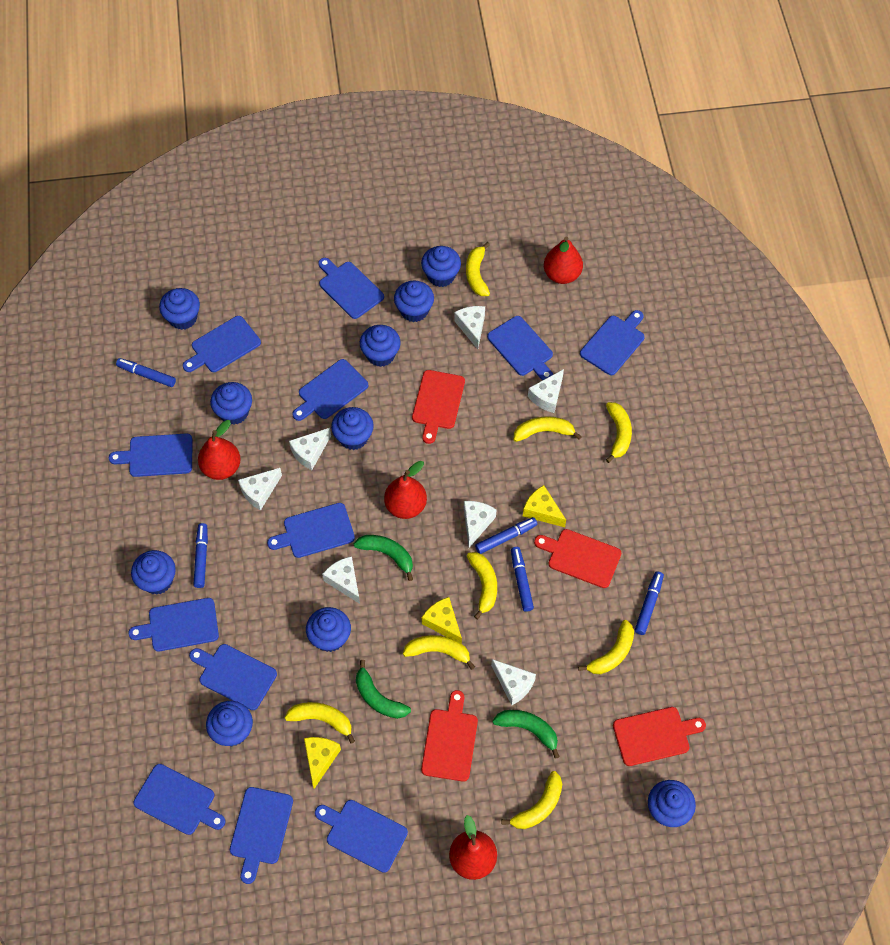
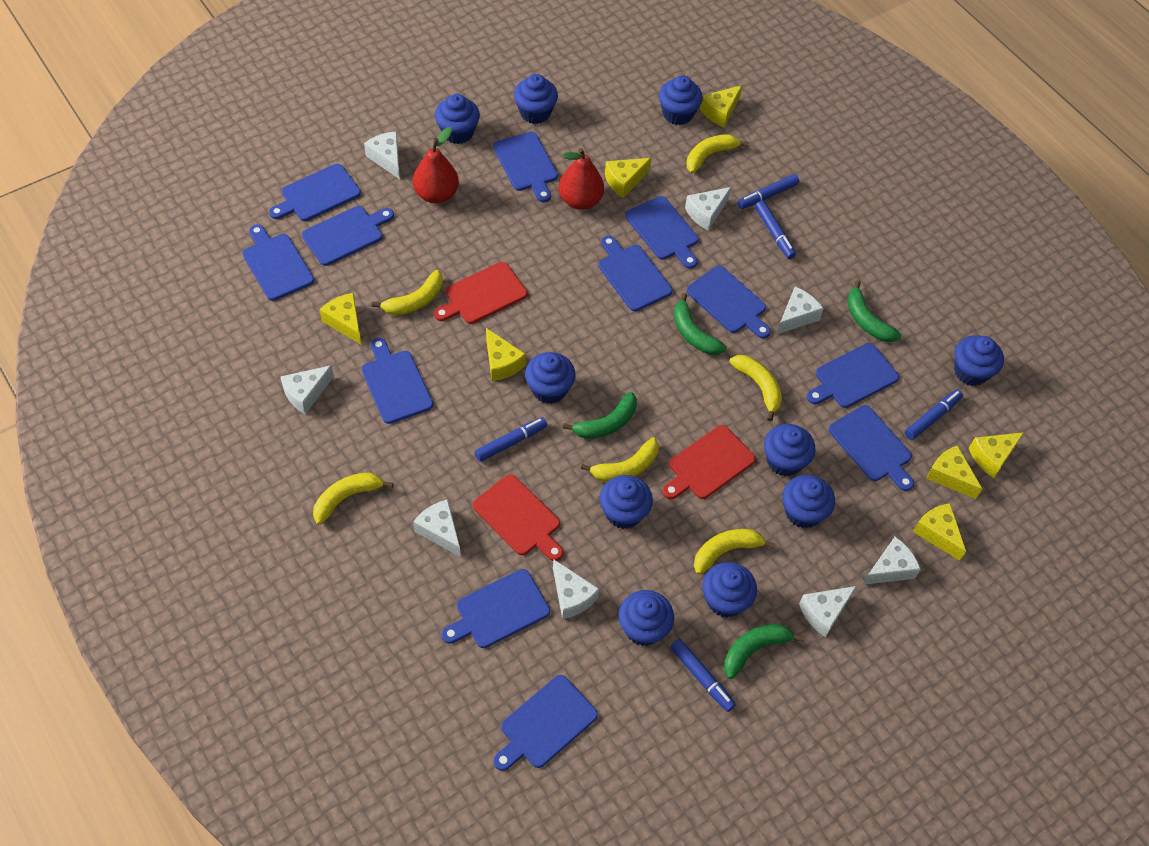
green banana: [354,535,413,581] [356,660,411,719] [492,710,560,759] = 3 -> [563,392,637,439] [674,293,727,355] [724,624,804,679] [847,280,901,342] = 4
red cutting board: [412,370,465,444] [421,690,478,781] [534,529,621,588] [613,707,706,766] = 4 -> [434,262,527,324] [473,474,563,561] [662,425,756,499] = 3
red pear: [198,420,241,480] [384,461,427,519] [449,815,497,880] [544,236,583,284] = 4 -> [413,127,459,203] [559,148,604,210] = 2
white cheese: [238,468,282,510] [289,428,331,470] [322,556,360,604] [454,306,485,349] [464,501,497,548] [491,659,536,705] [528,369,564,413] = 7 -> [280,365,334,414] [364,131,400,179] [413,499,461,557] [553,559,599,619] [685,187,731,231] [776,287,824,335] [799,586,856,637] [862,537,921,585] = 8
yellow banana: [284,702,355,744] [403,635,475,670] [466,242,490,296] [467,552,497,619] [501,771,562,829] [514,416,582,442] [578,620,634,674] [606,402,632,463] = 8 -> [313,472,393,525] [372,270,443,315] [581,437,659,482] [686,134,749,173] [694,529,775,575] [729,355,782,421] = 6
yellow cheese: [304,737,341,789] [422,597,462,644] [523,485,566,527] = 3 -> [320,293,361,345] [486,328,526,381] [605,158,651,198] [700,85,742,128] [913,503,966,561] [926,445,982,499] [969,432,1024,478] = 7

